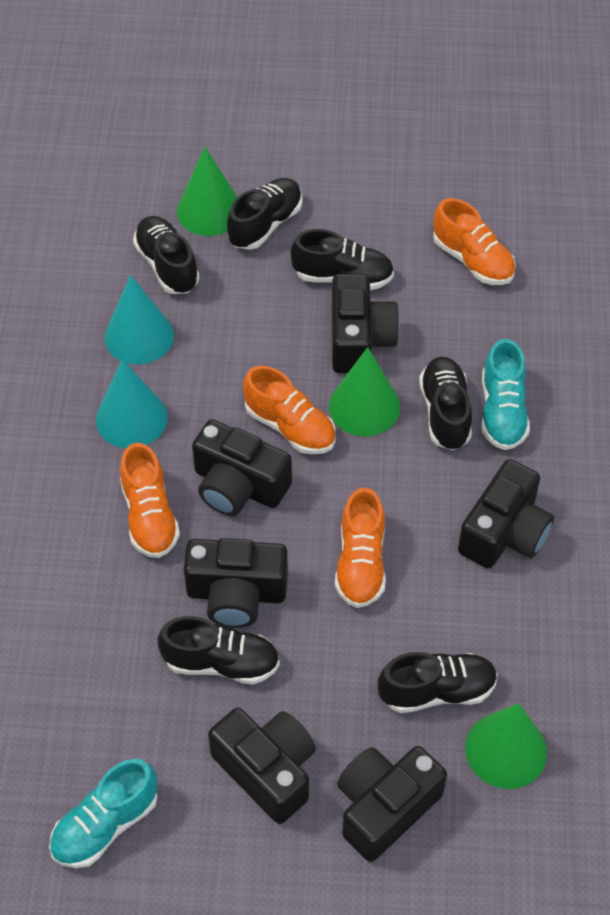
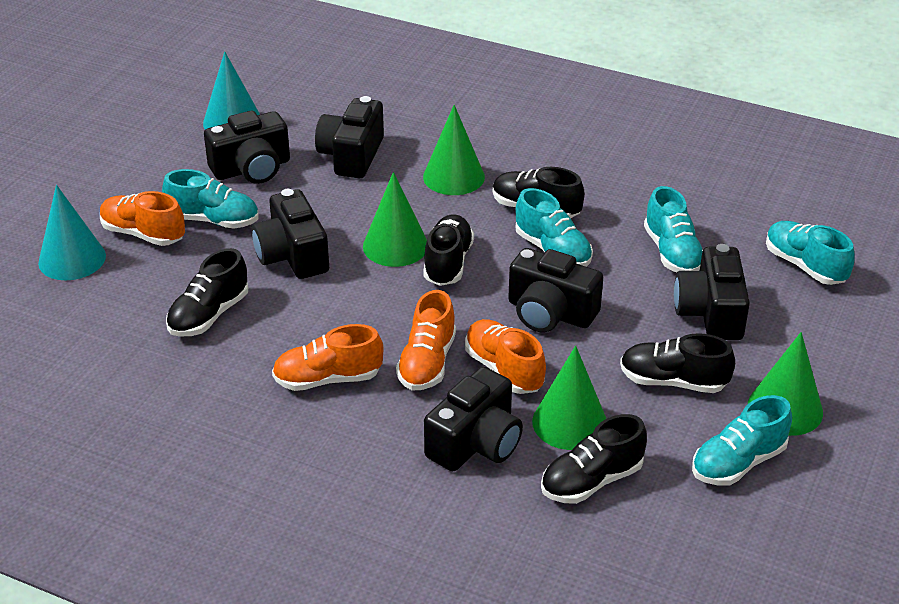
black shoe: [133,216,199,294] [157,616,280,685] [227,178,302,250] [290,229,394,290] [378,652,498,713] [419,357,472,450] = 6 -> [166,248,248,337] [423,214,474,286] [493,167,585,218] [541,414,647,504] [620,333,735,393] = 5
green cone: [177,147,238,236] [329,347,400,436] [465,703,547,789] = 3 -> [363,172,427,267] [423,105,485,195] [532,346,607,450] [748,332,823,436] = 4
turquoise shoe: [49,759,158,868] [482,339,530,450] = 2 -> [162,169,259,229] [516,188,593,267] [644,186,703,272] [692,395,792,486] [766,221,855,285] = 5

